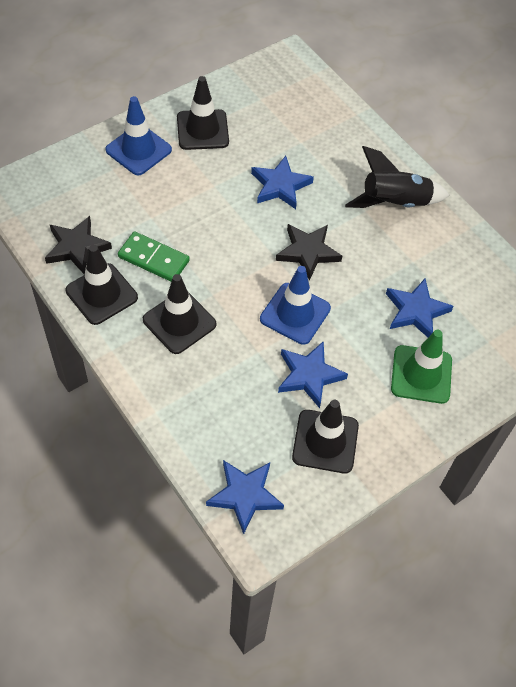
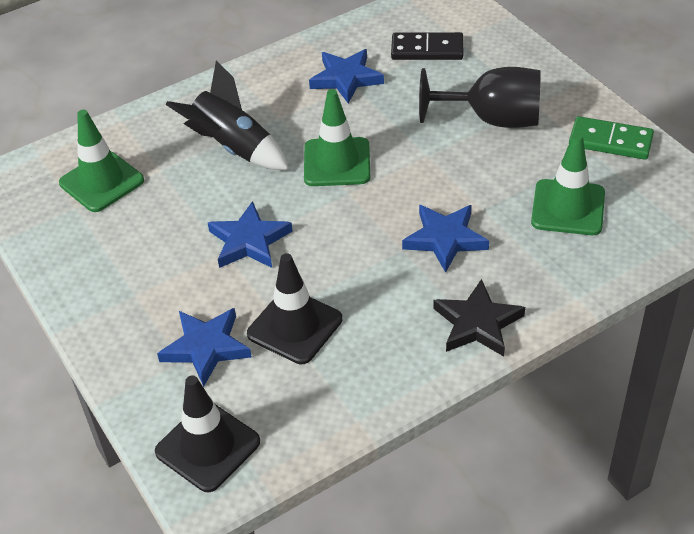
black domino: none = 0 -> [391,32,463,60] = 1
black goblet: none = 0 -> [419,67,541,128] = 1
black star: [45,216,112,275] [276,224,342,281] = 2 -> [433,279,525,356] = 1
black traffic cone: [65,245,138,325] [143,274,216,354] [177,76,229,150] [292,400,359,473] = 4 -> [155,375,260,492] [247,253,342,364] = 2
blue traffic cone: [105,96,172,175] [260,266,331,345] = 2 -> none = 0
green traffic cone: [391,330,452,404] = 1 -> [59,110,144,212] [304,89,370,186] [531,133,605,235] = 3

